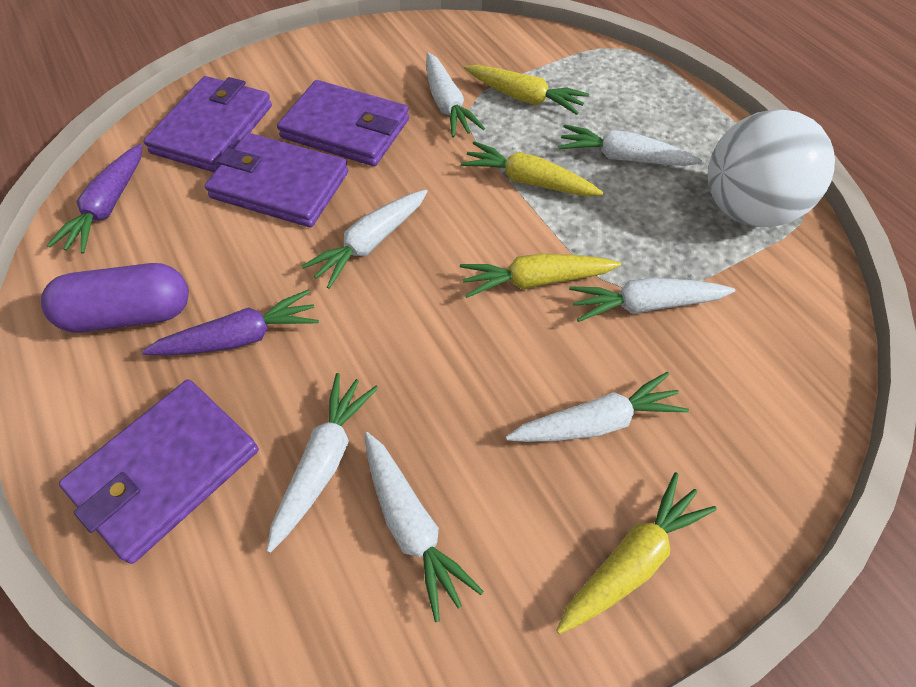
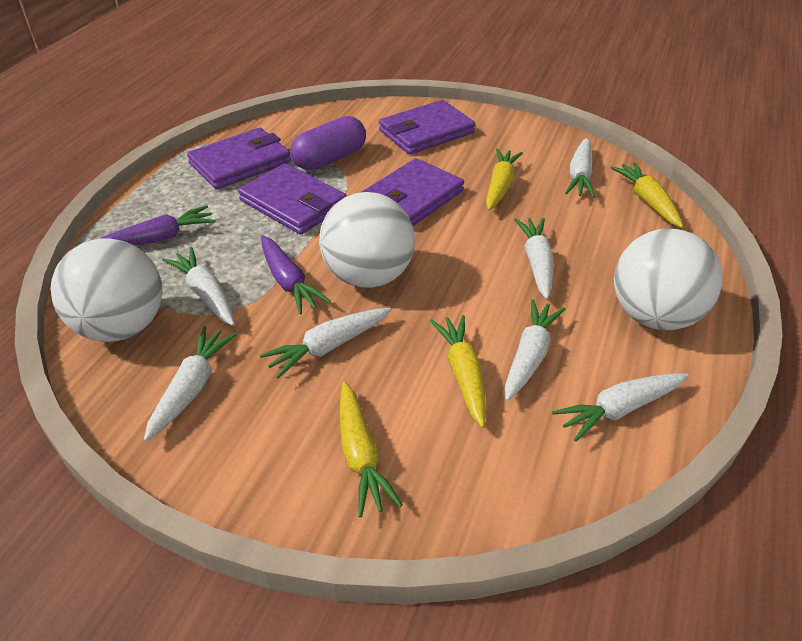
white ball: [708,109,835,227] = 1 -> [51,238,162,342] [319,192,415,288] [614,229,722,330] = 3

